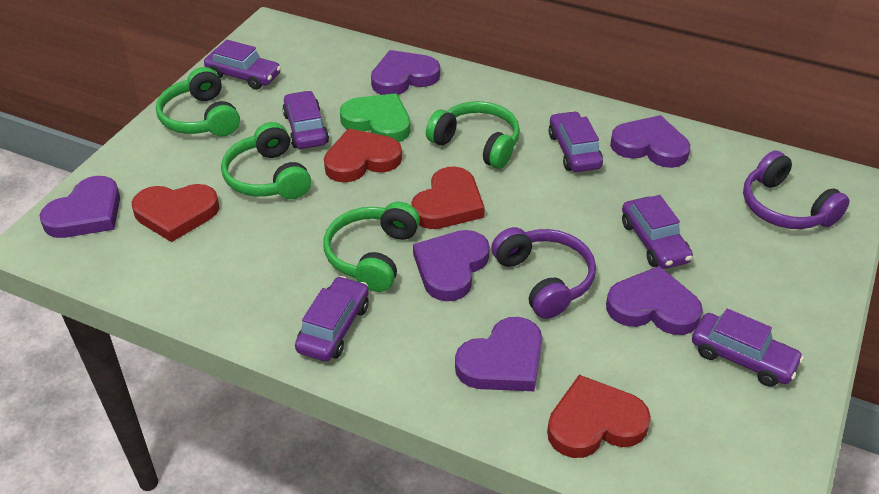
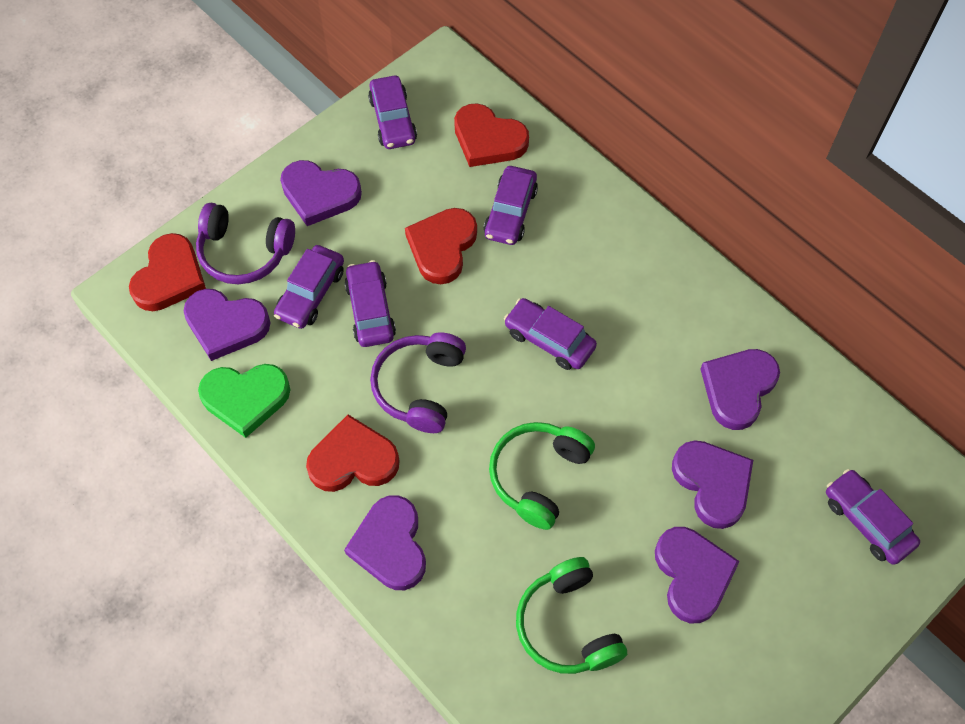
green headphones: [156,67,240,137] [221,122,311,199] [323,202,420,292] [426,101,520,169] = 4 -> [489,422,595,530] [516,557,627,674] = 2

